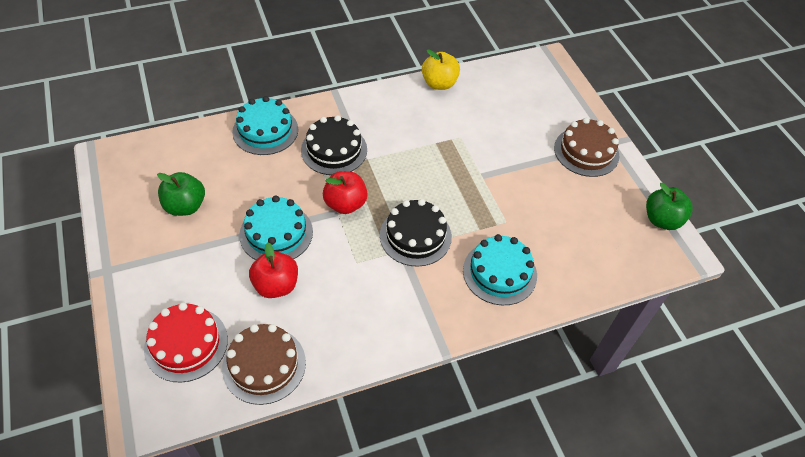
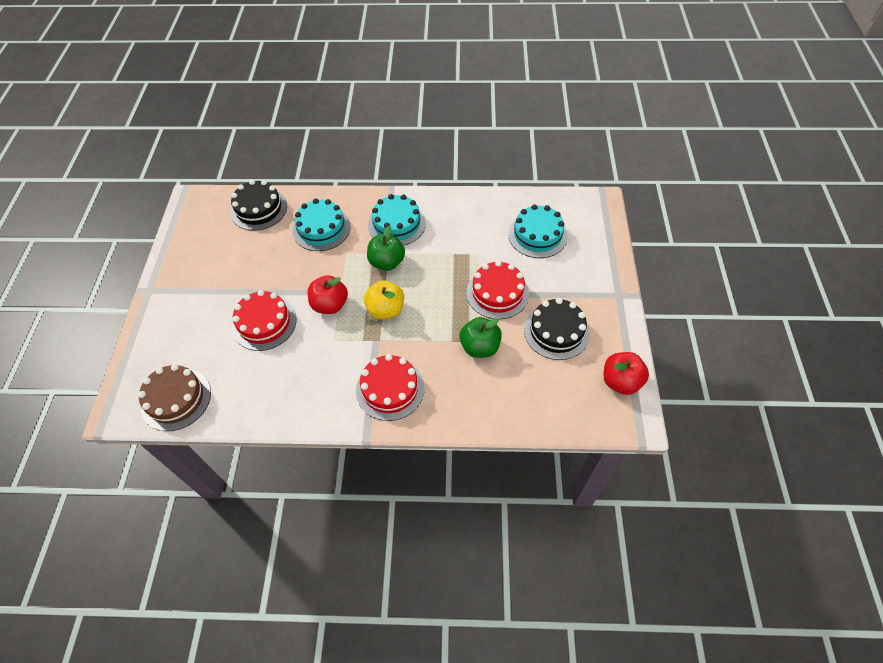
brown cake: [222,324,306,405] [554,118,619,177] = 2 -> [138,364,211,431] = 1
red cake: [144,302,228,383] = 1 -> [232,290,296,351] [356,354,425,421] [467,260,529,319] = 3

